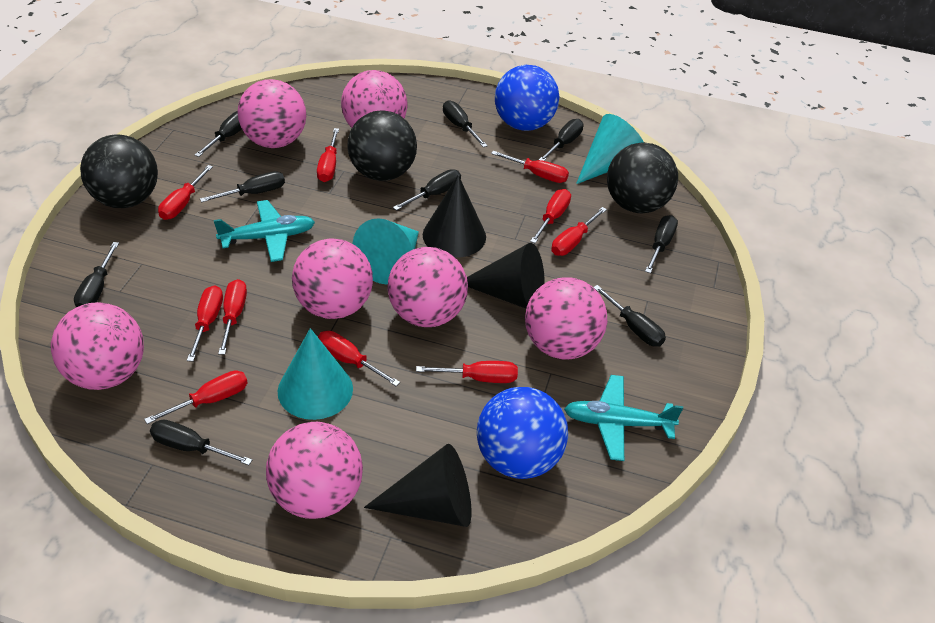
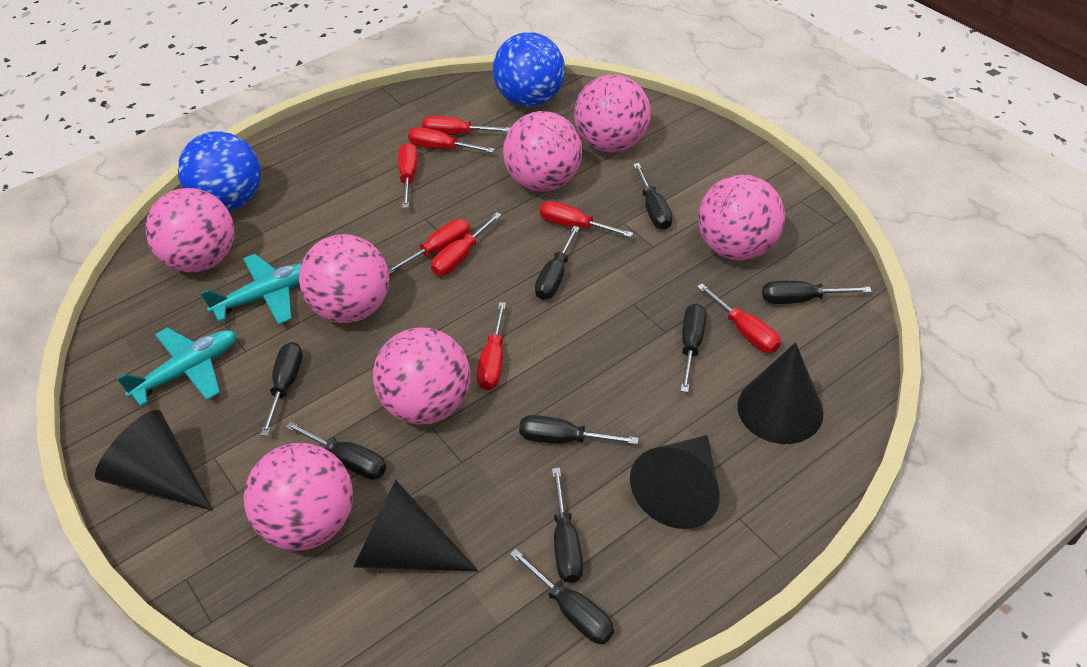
black ball: [80,134,158,208] [347,110,417,181] [607,142,678,213] = 3 -> none = 0
black cone: [364,444,472,527] [423,175,486,258] [467,243,545,308] = 3 -> [95,410,213,510] [353,480,478,571] [630,435,720,529] [737,342,824,444] = 4
red screwdriver: [144,370,247,424] [158,165,213,220] [187,285,223,362] [218,279,247,355] [317,128,339,182] [318,331,400,386] [416,361,518,383] [491,151,569,183] [530,189,571,243] [551,207,607,256] = 10 -> [388,219,470,275] [398,143,418,208] [408,127,495,153] [422,116,510,135] [431,212,502,276] [477,302,506,390] [540,201,633,237] [697,284,781,353] = 8
turquoise cone: [278,328,353,420] [352,218,419,284] [576,114,644,184] = 3 -> none = 0

